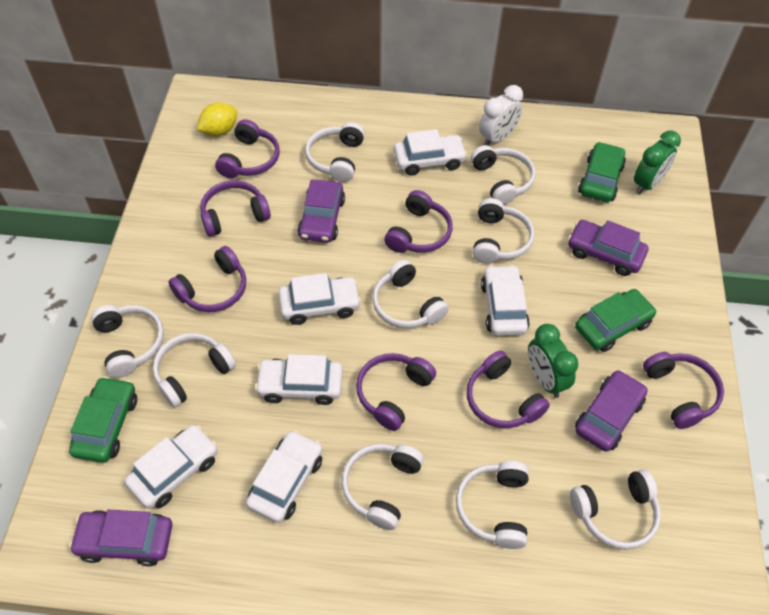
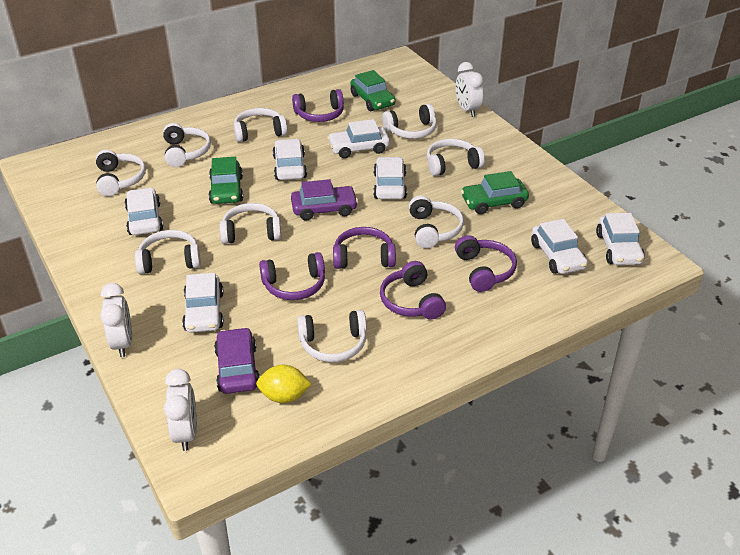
green clock: [528,324,578,398] [634,130,681,195] = 2 -> none = 0
purple car: [69,509,172,566] [297,179,345,243] [568,220,648,276] [575,370,648,452] = 4 -> [214,327,260,394] [291,179,358,220] = 2
purple headphones: [169,246,246,312] [200,180,271,237] [215,119,280,178] [356,353,436,431] [384,190,453,253] [467,350,550,428] [643,352,724,429] = 7 -> [259,252,325,300] [292,89,344,122] [333,227,396,269] [380,261,446,320] [455,235,517,292] = 5
white car: [125,425,218,509] [246,430,322,523] [255,354,343,405] [278,273,361,325] [394,129,467,176] [481,265,530,336] = 6 -> [124,187,163,235] [182,273,224,333] [273,139,307,180] [328,119,390,158] [373,157,407,199] [531,219,588,274] [596,213,645,265] = 7
white clock: [479,85,523,145] = 1 -> [100,283,132,357] [164,369,197,451] [456,62,484,117] = 3

